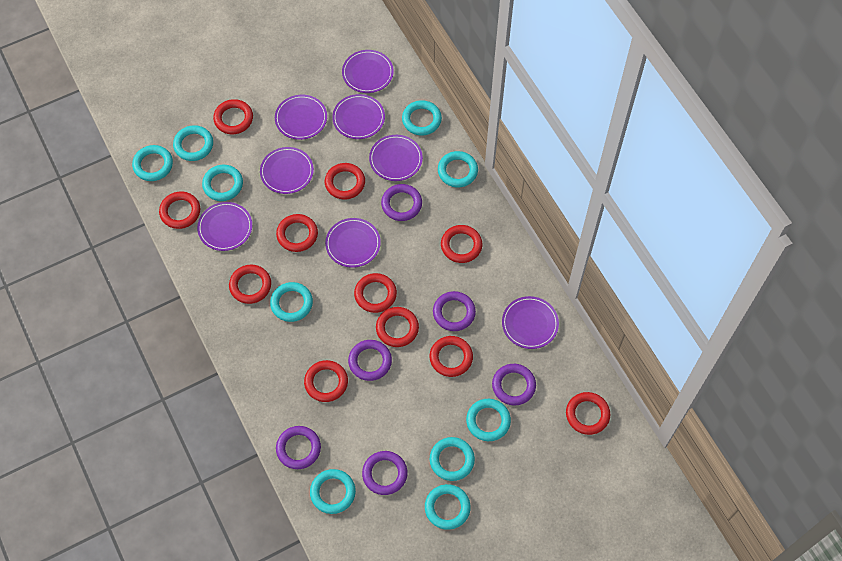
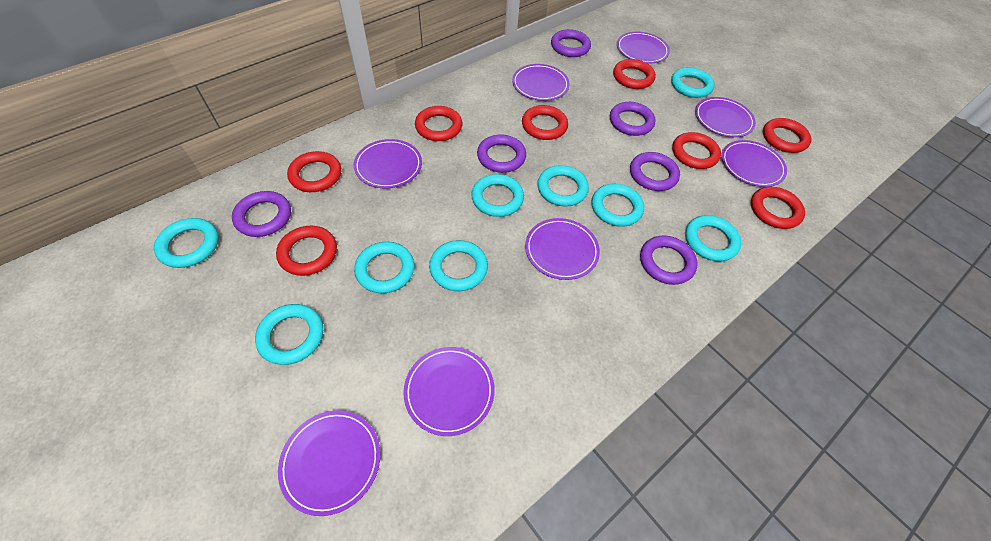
red ring: [159,192,200,229] [213,99,253,134] [229,265,271,304] [276,214,318,252] [304,360,348,402] [325,163,365,200] [354,273,397,313] [376,307,419,347] [430,336,473,377] [441,225,482,263] [566,392,610,435] = 11 -> [276,226,337,276] [287,151,341,192] [415,106,462,141] [522,105,568,140] [613,59,656,89] [672,132,721,169] [751,187,805,229] [763,118,811,153] = 8
turquoise ring: [132,145,173,181] [173,125,213,161] [202,165,243,201] [270,282,313,322] [310,469,356,514] [402,100,442,136] [425,484,471,530] [430,437,475,481] [438,151,478,187] [466,399,511,441] = 10 -> [154,218,219,268] [255,304,323,365] [354,242,414,293] [429,240,488,291] [471,174,524,217] [537,165,589,207] [592,184,644,227] [671,67,714,98] [685,215,741,262] = 9

